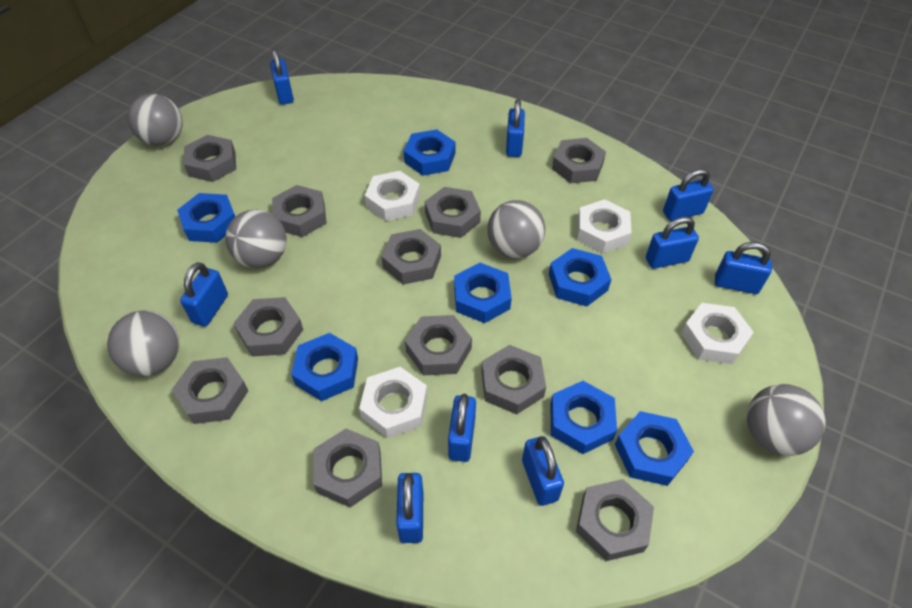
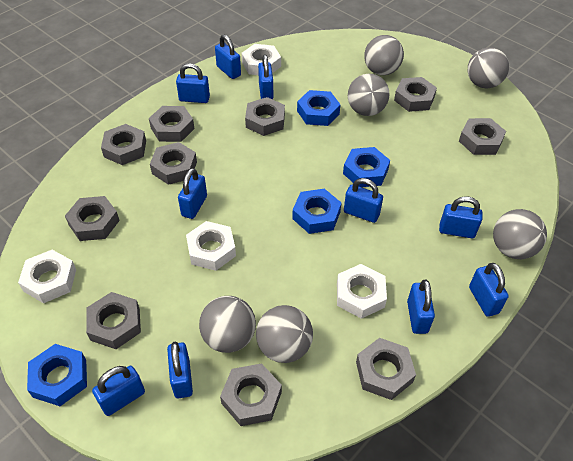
blue nut: [177,193,235,243] [291,333,358,401] [404,129,456,176] [454,263,512,323] [549,248,611,307] [551,381,617,454] [615,411,694,486] = 7 -> [27,344,87,406] [292,189,341,234] [297,90,341,126] [343,147,390,187] = 4
blue padlock: [180,262,228,327] [270,49,294,105] [396,473,423,543] [448,394,476,462] [506,99,525,157] [522,436,564,506] [646,217,699,269] [663,169,714,221] [715,242,772,294] = 9 -> [92,366,145,416] [167,341,193,398] [176,63,210,103] [178,168,207,219] [215,35,241,79] [258,55,273,100] [344,178,383,223] [407,280,435,334] [439,196,483,238] [469,263,509,317] = 10
grey ball: [107,310,180,376] [128,94,183,146] [225,210,287,268] [487,200,545,258] [747,384,825,456] = 5 -> [199,296,256,353] [256,305,313,363] [348,74,390,116] [364,35,404,75] [468,47,509,89] [493,209,547,259] = 6
grey nut: [172,357,248,424] [184,135,236,182] [234,297,303,357] [272,185,327,237] [313,429,382,507] [381,229,441,285] [405,315,472,375] [425,187,481,238] [481,345,546,414] [552,138,606,184] [576,479,654,561] = 11 -> [65,196,120,241] [86,292,141,349] [101,124,146,165] [149,106,194,142] [150,142,197,185] [220,363,282,426] [245,97,285,136] [356,338,416,400] [394,77,437,112] [459,118,506,155] = 10

